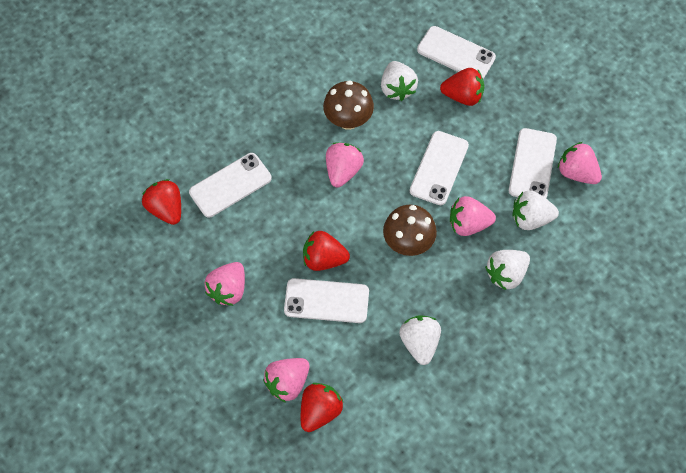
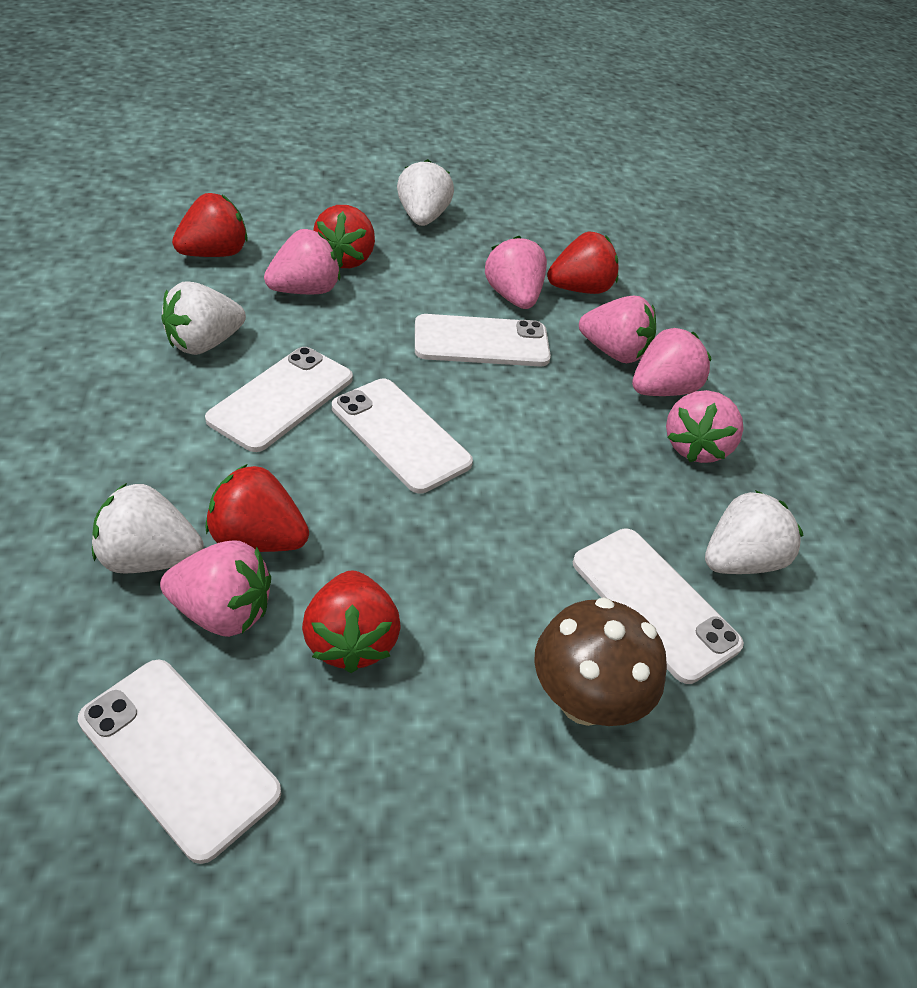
brown mushroom: [323,80,374,130] [383,205,437,256] = 2 -> [534,597,667,726] = 1
pink strawberry: [205,262,245,306] [263,358,309,403] [326,143,364,188] [450,196,496,236] [558,142,602,184] = 5 -> [160,540,271,637] [264,229,341,294] [485,236,547,309] [579,296,656,363] [632,328,711,396] [666,390,744,463] = 6
red strawberry: [142,179,181,225] [301,383,343,432] [303,231,350,271] [440,68,484,106] = 4 -> [172,193,248,257] [205,464,309,552] [302,570,401,673] [313,205,375,268] [547,232,619,294] = 5

